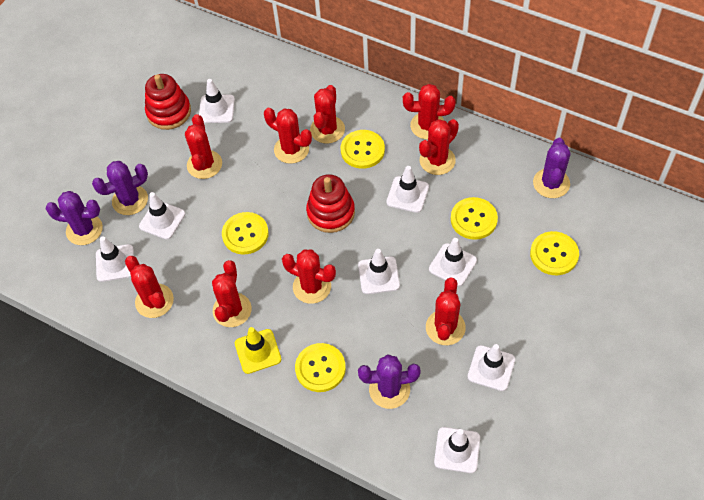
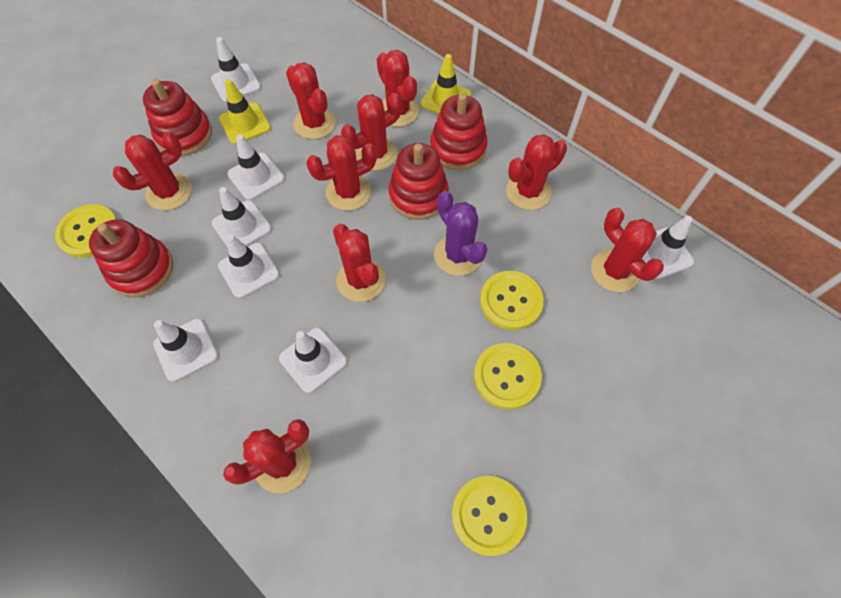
purple cactus: [45,191,103,245] [92,161,148,215] [358,354,421,409] [533,138,570,198] = 4 -> [434,191,487,276] = 1
red stacking toy: [145,74,191,130] [306,174,355,233] = 2 -> [89,219,173,297] [143,79,212,156] [388,143,449,220] [430,93,488,170] = 4
white traffic cone: [96,236,134,282] [139,192,185,240] [199,79,235,123] [358,249,400,294] [386,166,429,213] [429,238,477,286] [434,427,480,473] [468,344,515,391] = 8 -> [153,319,218,382] [211,37,261,102] [212,187,271,246] [218,234,279,298] [227,135,285,200] [279,328,347,393] [642,216,694,279] = 7
yellow button: [222,212,269,254] [295,343,346,392] [341,130,385,169] [451,197,498,240] [530,231,579,275] = 5 -> [55,204,117,258] [452,476,527,556] [474,343,542,409] [480,271,544,330] = 4
yellow traffic cone: [235,327,281,374] = 1 -> [219,79,271,144] [420,54,471,114] = 2

